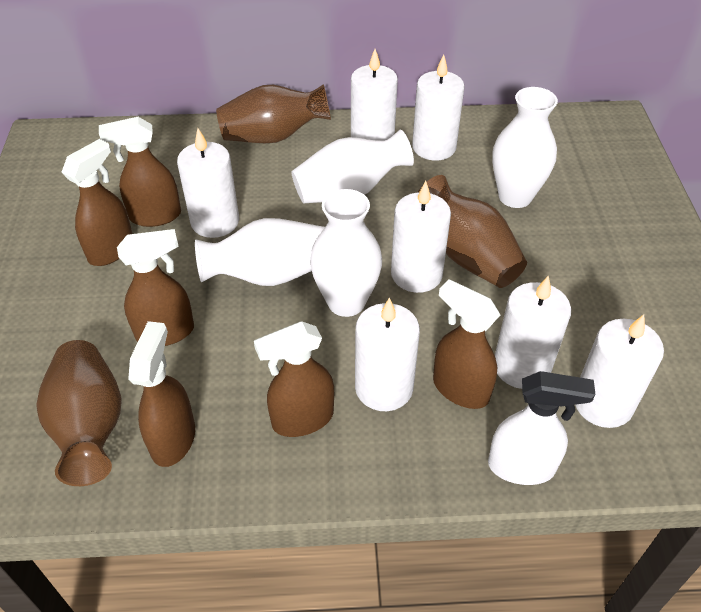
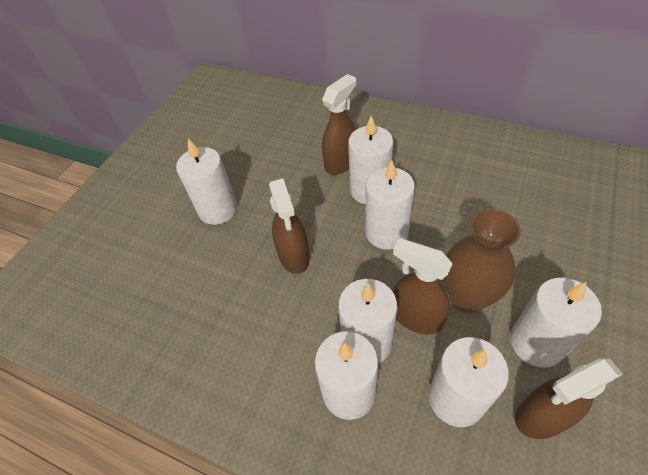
brown spray bottle: [62,139,132,266] [99,117,181,227] [117,229,194,346] [128,321,195,467] [254,321,334,437] [433,279,500,409] = 6 -> [269,178,310,274] [322,74,356,175] [393,238,453,335] [515,358,623,439] = 4
brown vase: [36,340,121,486] [216,84,331,143] [417,175,527,288] = 3 -> [444,209,521,314] = 1
white spray bottle: [488,371,595,485] = 1 -> none = 0
white vase: [195,218,325,286] [291,130,414,203] [310,189,382,317] [492,87,558,208] = 4 -> none = 0

